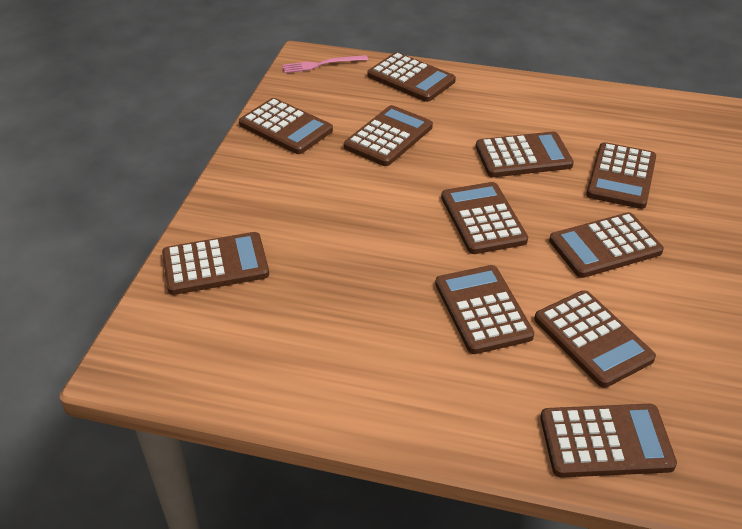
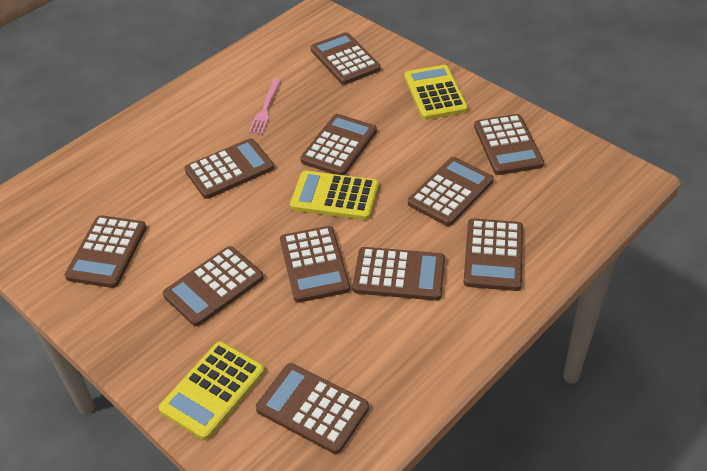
yellow calculator: none = 0 -> [159,342,265,440] [290,171,379,220] [404,65,468,120] = 3

